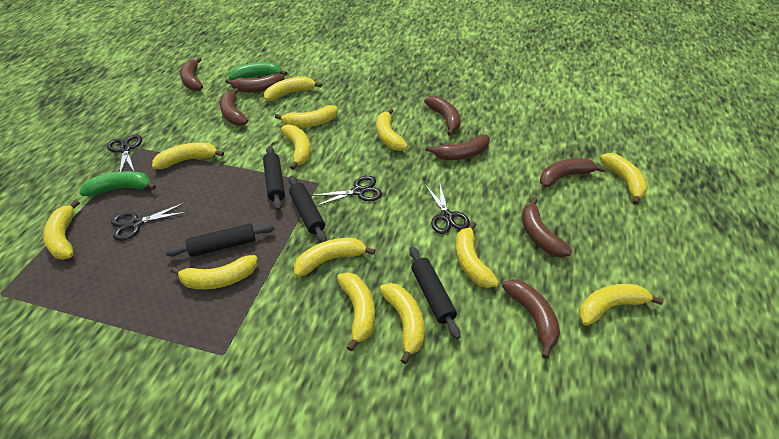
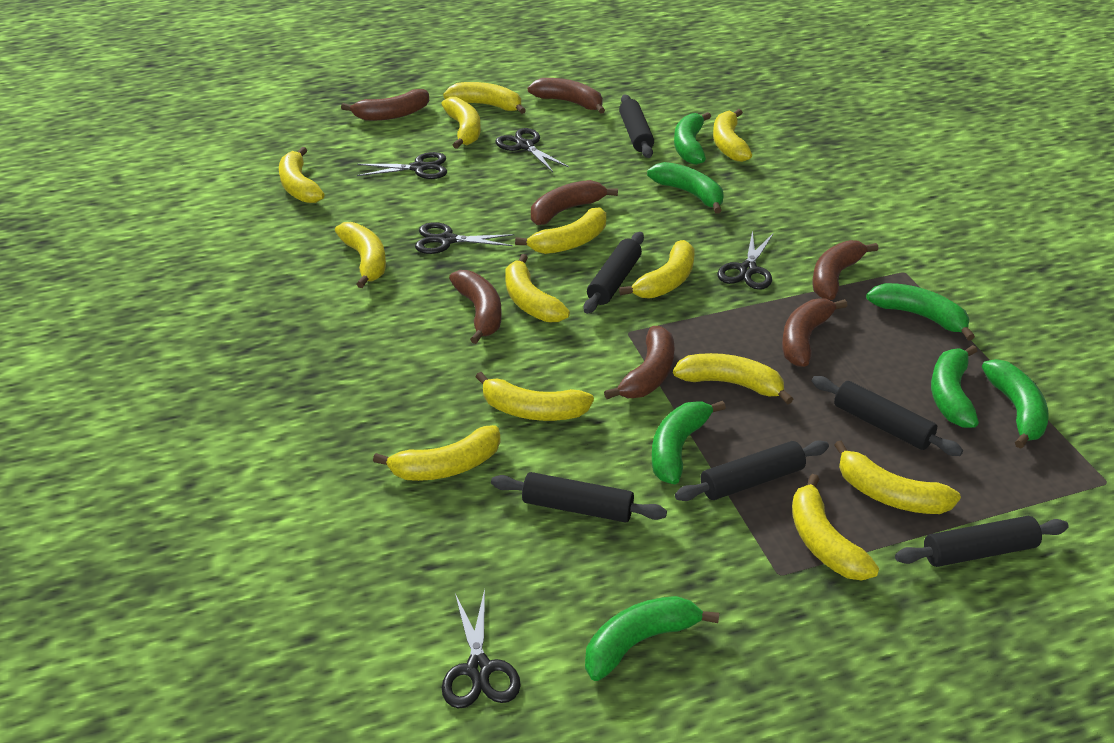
black rolling pin: [165,223,275,257] [263,146,285,211] [289,176,327,243] [409,246,461,339] = 4 -> [491,472,667,523] [584,232,644,314] [619,95,654,158] [675,440,829,501] [812,376,963,456] [895,516,1069,567] = 6
black scissors: [107,134,142,172] [111,203,187,241] [312,176,382,206] [426,184,470,234] = 4 -> [357,152,447,179] [415,222,514,254] [442,589,521,708] [495,128,569,172] [717,230,774,290] = 5
brown banana: [180,57,203,91] [220,88,248,126] [226,73,285,93] [424,96,461,136] [426,134,490,160] [502,279,560,359] [522,197,572,258] [540,158,606,187] = 8 -> [341,89,429,121] [449,270,502,344] [528,78,605,114] [531,180,618,225] [604,326,675,399] [782,299,848,367] [812,240,879,300] = 7
green banana: [79,171,156,196] [229,62,287,80] = 2 -> [585,596,719,681] [647,162,723,214] [652,401,726,484] [674,112,711,165] [866,283,975,341] [931,345,979,428] [982,359,1049,449] = 7

